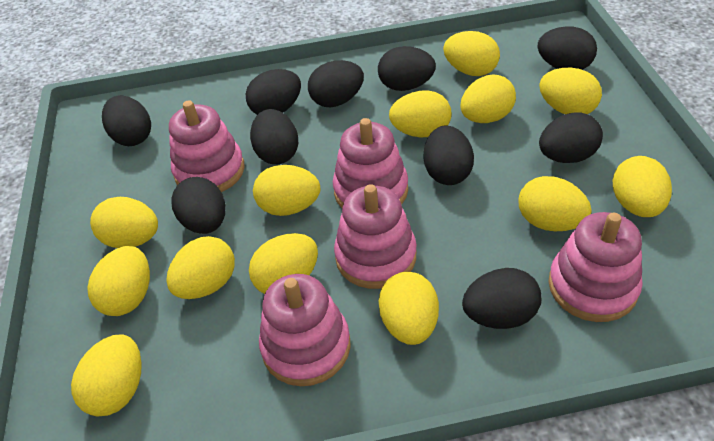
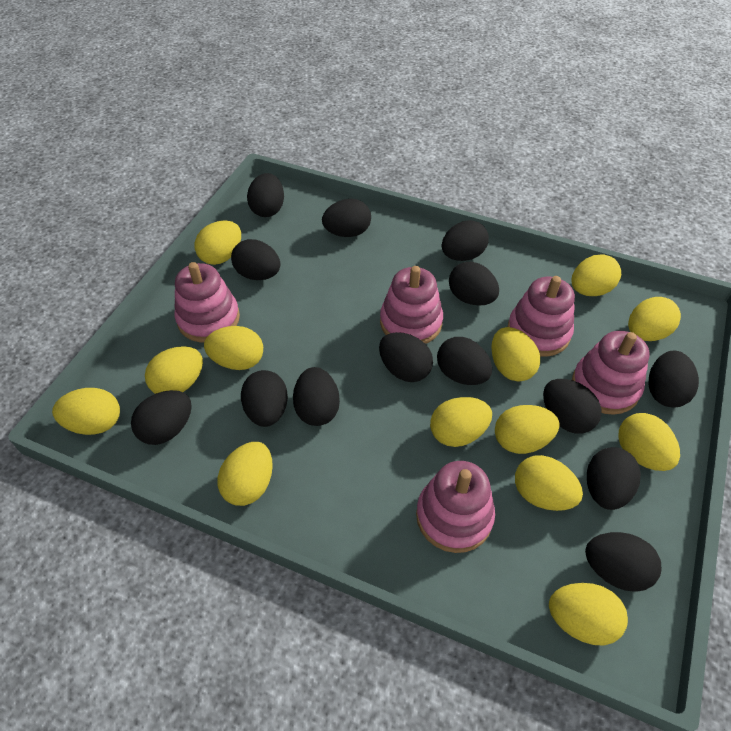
black egg: [102,95,151,146] [171,177,225,234] [246,69,301,115] [250,109,298,164] [308,60,364,108] [378,46,436,91] [424,125,474,185] [462,268,541,329] [538,26,597,70] [539,113,603,163] = 10 -> [131,390,192,445] [231,239,280,280] [241,370,288,427] [247,173,284,217] [293,367,340,426] [322,199,371,237] [379,332,433,382] [437,337,492,385] [442,220,489,261] [449,262,499,306] [543,379,602,434] [585,532,661,592] [587,447,641,510] [648,351,699,407] = 14

